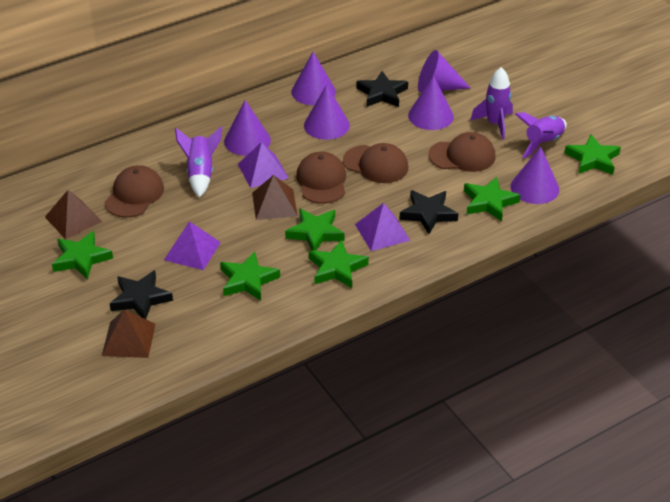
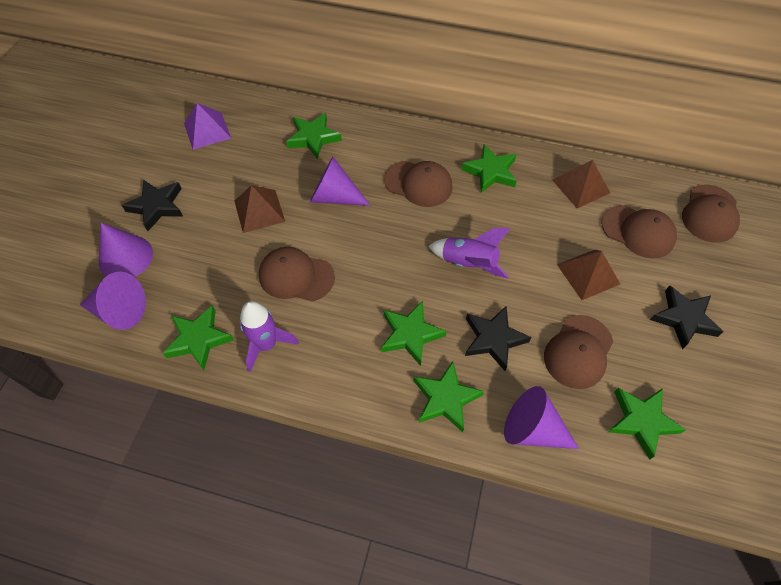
brown cap: [104,165,164,218] [296,152,346,204] [343,143,408,183] [428,132,495,172] = 4 -> [259,247,335,302] [384,161,453,207] [544,315,613,389] [601,205,677,259] [682,185,740,243] = 5
purple cone: [224,100,271,156] [291,52,336,105] [304,84,350,140] [408,75,454,130] [418,50,470,92] [511,147,559,204] = 6 -> [80,272,146,330] [99,223,153,277] [310,157,370,206] [504,386,579,449] = 4
purple pyramid: [164,221,221,270] [238,142,289,188] [355,203,411,251] = 3 -> [184,103,231,150] = 1
purple rocket: [175,127,222,198] [471,67,513,140] [515,112,567,159] = 3 -> [240,301,299,372] [428,228,511,278] = 2

